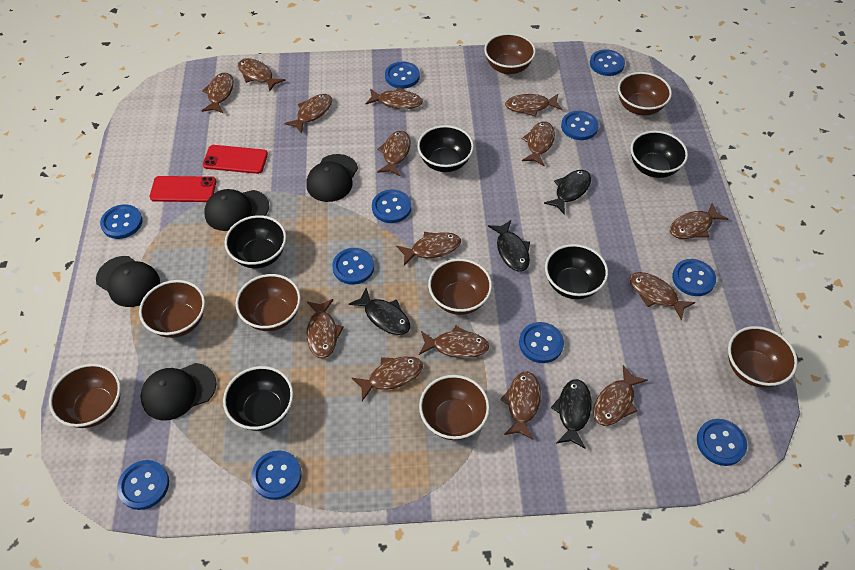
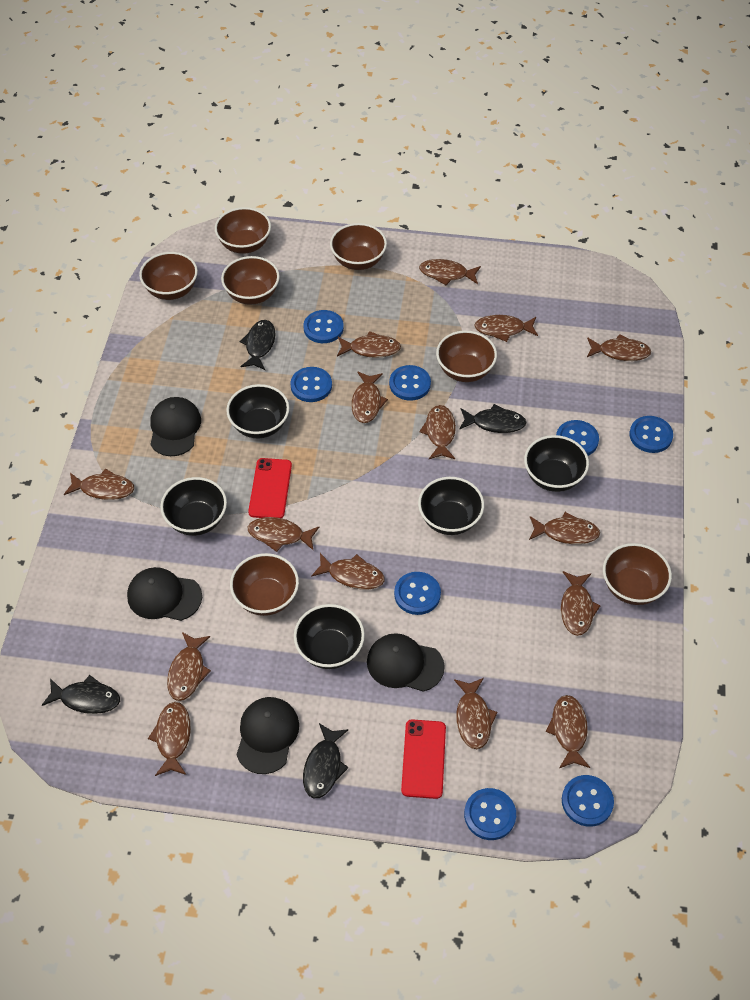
blue button: [100,204,142,239] [117,460,169,510] [251,450,301,500] [332,248,374,285] [372,190,411,223] [385,62,420,89] [519,322,564,363] [561,111,599,140] [590,49,625,76] [672,259,716,296] [697,419,747,466] = 11 -> [290,367,332,402] [304,310,344,343] [389,365,431,401] [394,572,441,615] [464,788,516,840] [556,420,599,456] [562,775,614,827] [629,416,673,453] = 8
brown bowl: [49,364,121,428] [139,280,205,338] [236,274,301,331] [419,375,490,440] [428,259,492,315] [484,33,536,74] [618,72,672,115] [728,326,798,388] = 8 -> [139,252,198,300] [215,207,271,254] [221,256,280,305] [230,553,299,616] [330,223,387,270] [436,330,497,382] [603,543,672,605] = 7

